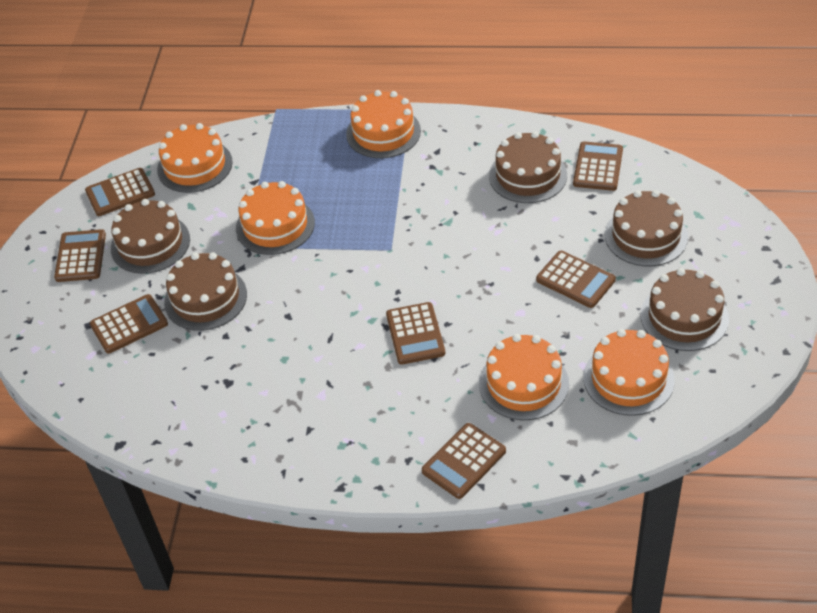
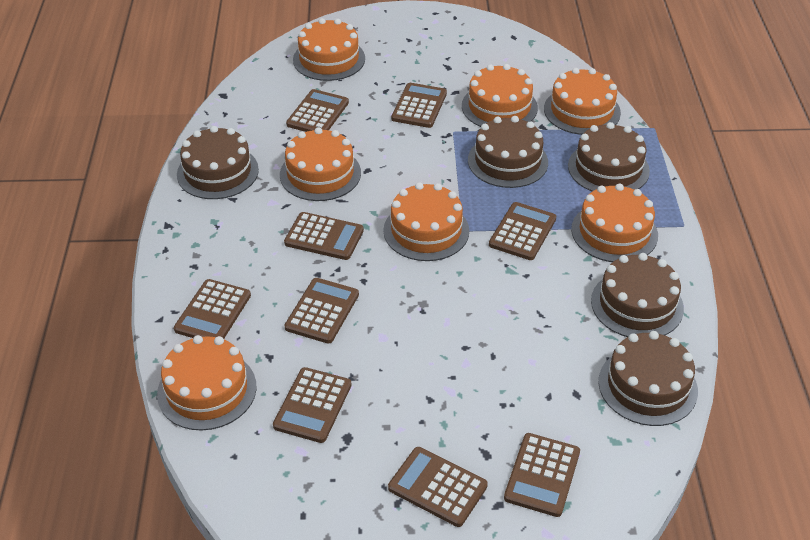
brown calculator: [54,229,106,282] [85,168,155,216] [90,294,168,354] [386,302,445,365] [422,423,506,499] [536,251,616,308] [573,141,623,191] = 7 -> [174,279,251,339] [273,367,351,443] [284,212,364,260] [285,278,359,344] [286,89,349,132] [388,447,488,527] [391,83,447,128] [489,202,556,260] [504,433,580,517] = 9
orange cake: [157,123,233,193] [236,181,315,255] [346,90,421,158] [479,334,569,420] [583,329,675,416] = 5 -> [157,335,256,431] [280,127,361,201] [293,18,365,81] [383,182,469,261] [462,64,538,127] [544,68,621,135] [571,184,658,262] = 7

